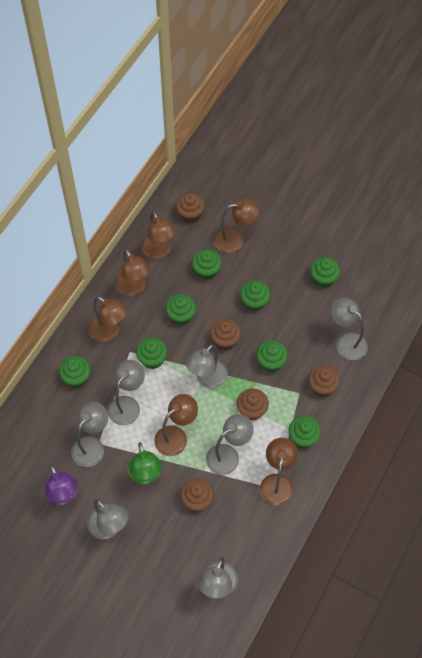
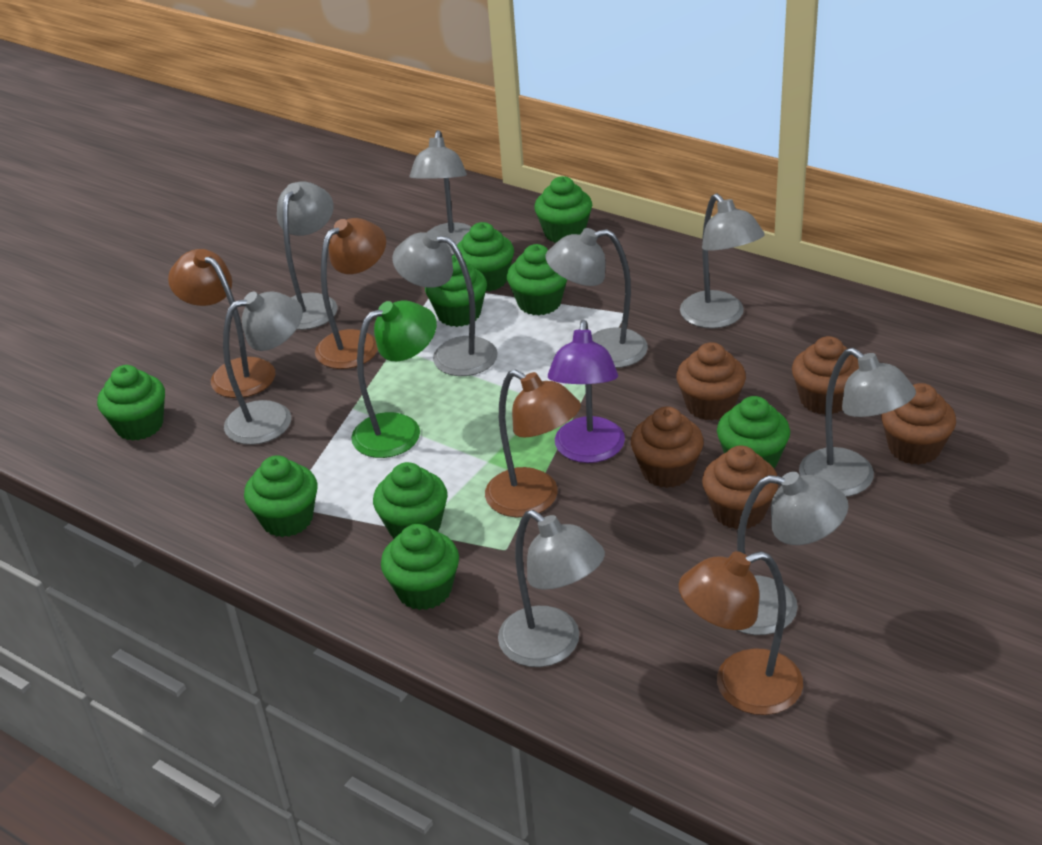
brown lamp: [89,296,127,342] [116,249,150,296] [142,211,176,259] [154,394,198,456] [214,199,259,253] [260,438,298,506] = 6 -> [168,249,275,398] [315,218,386,369] [485,369,581,517] [679,551,803,715] = 4
green cupcake: [59,356,91,388] [136,337,167,369] [165,294,196,325] [192,249,222,280] [240,280,270,311] [256,340,288,372] [289,416,321,448] [310,257,340,288] = 8 -> [97,365,165,441] [244,455,317,537] [373,462,447,539] [381,524,459,610] [425,255,487,327] [454,222,514,292] [507,244,567,316] [534,176,592,243] [717,396,790,468] = 9
grey lamp: [71,402,108,467] [87,500,128,539] [108,360,145,426] [186,344,228,389] [198,557,238,598] [206,414,254,475] [331,297,368,360] = 7 -> [223,291,303,445] [277,181,337,330] [392,230,498,376] [410,130,471,255] [498,510,605,667] [545,228,648,368] [680,194,764,328] [737,472,849,635] [799,348,916,497] = 9

